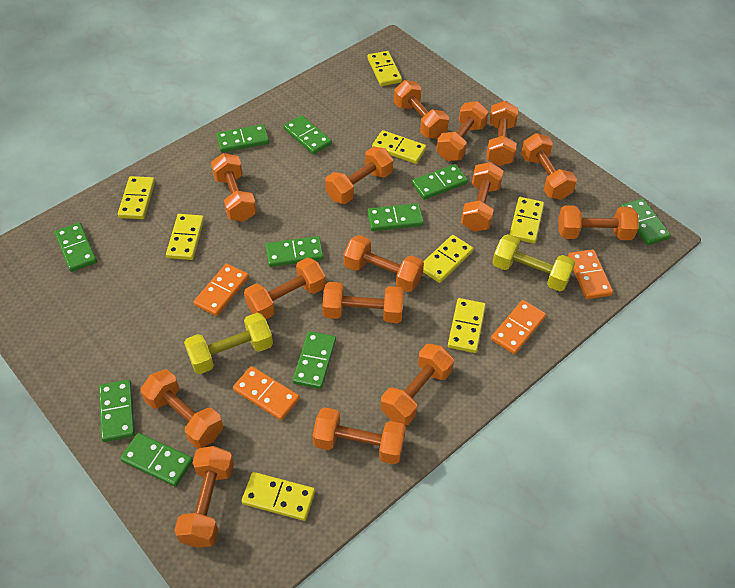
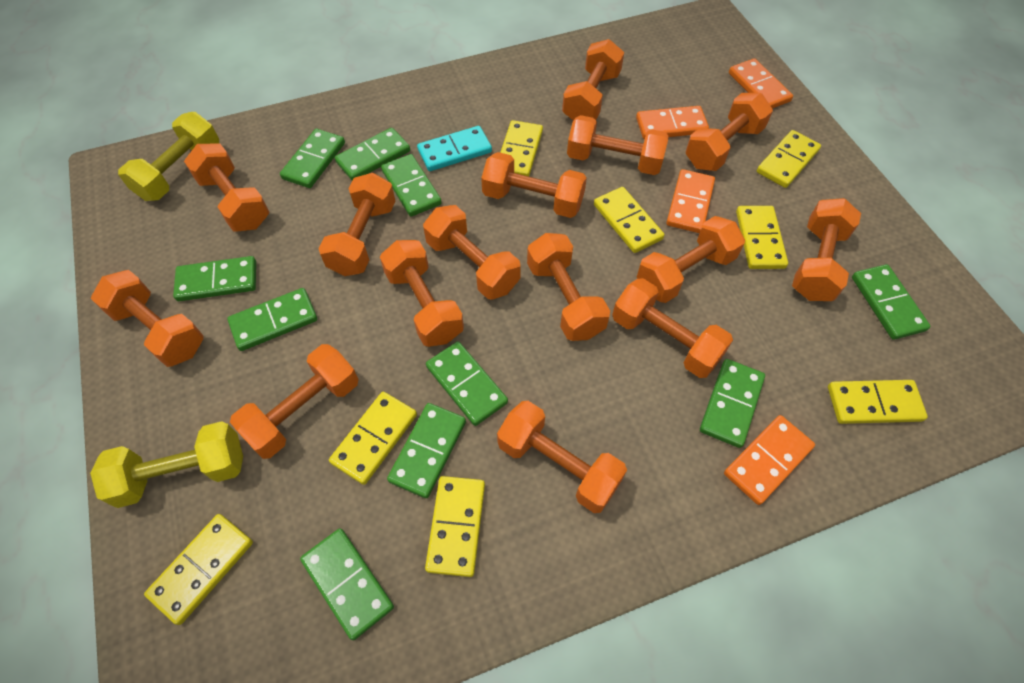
turquoise domino: none = 0 -> [417,126,492,171] = 1

